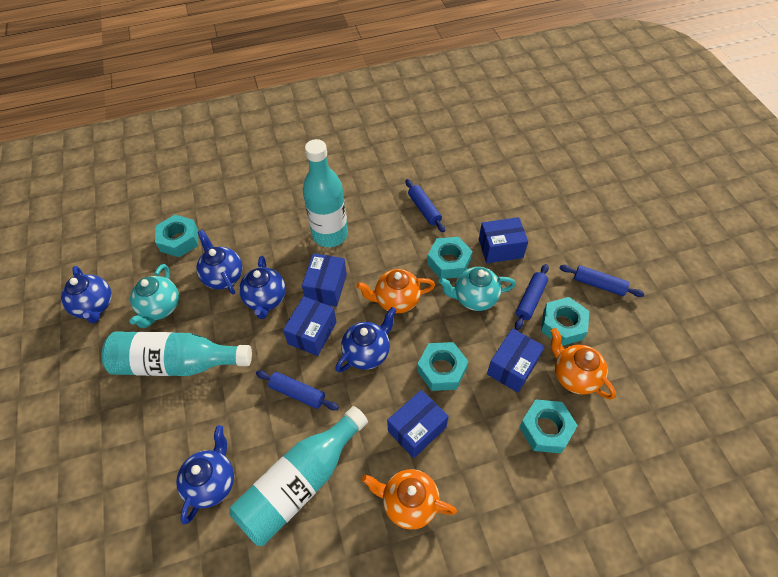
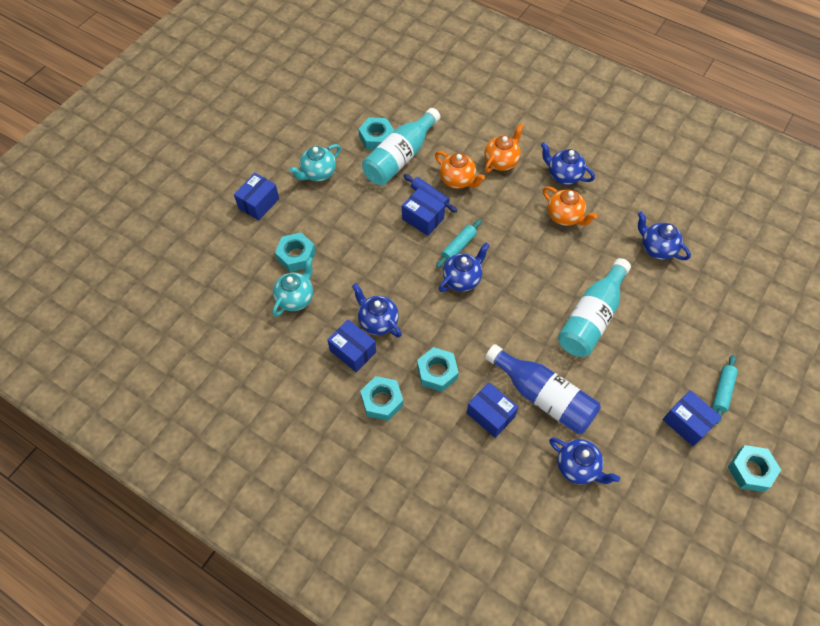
blue bottle: none = 0 -> [485,344,601,434] = 1
blue rolling pin: [256,370,339,410] [405,179,445,232] [515,264,549,330] [560,265,645,297] = 4 -> [404,174,457,213] = 1
turquoise bottle: [101,331,252,376] [229,406,368,546] [303,139,348,247] = 3 -> [362,108,440,185] [558,258,631,357] = 2
turquoise rolling pin: none = 0 -> [436,219,481,268] [712,355,738,424] = 2

